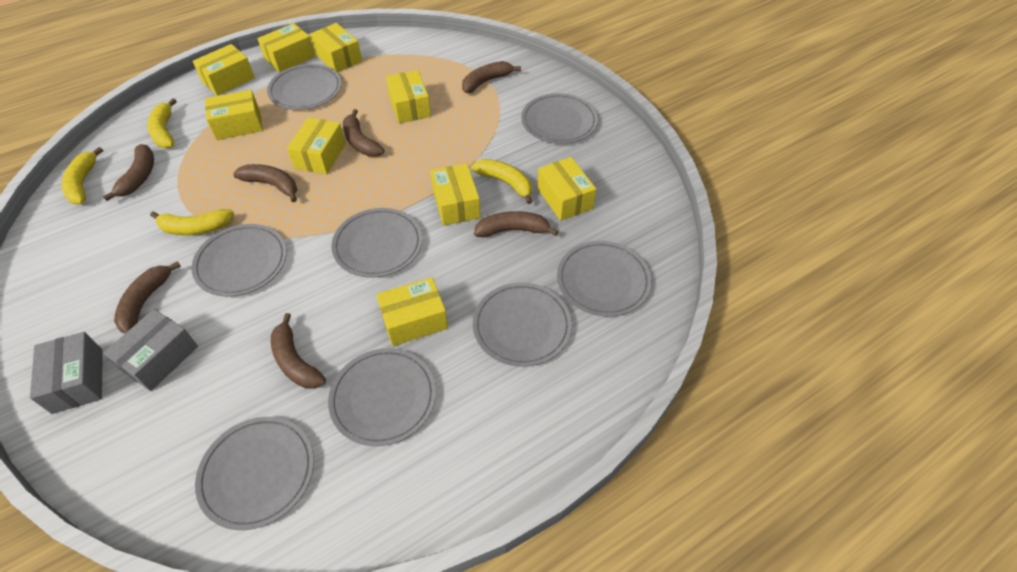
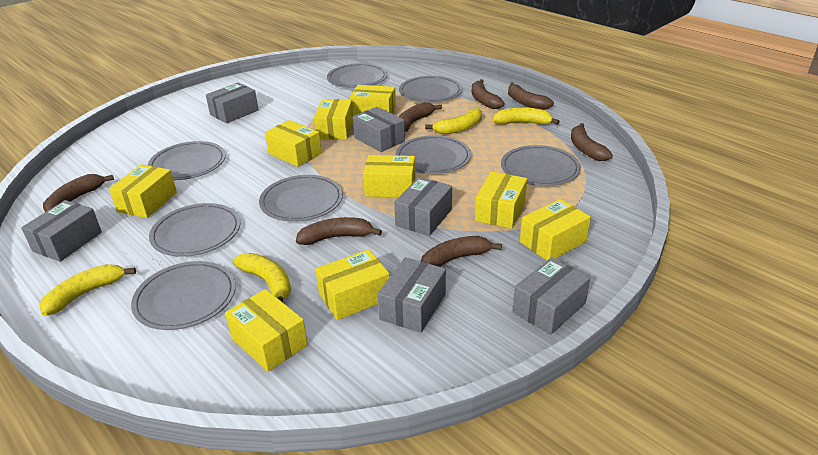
grey box: [30,332,103,414] [104,309,198,391] = 2 -> [21,200,102,262] [206,83,259,123] [353,107,405,152] [378,257,446,333] [394,177,452,236] [513,258,590,335] = 6

